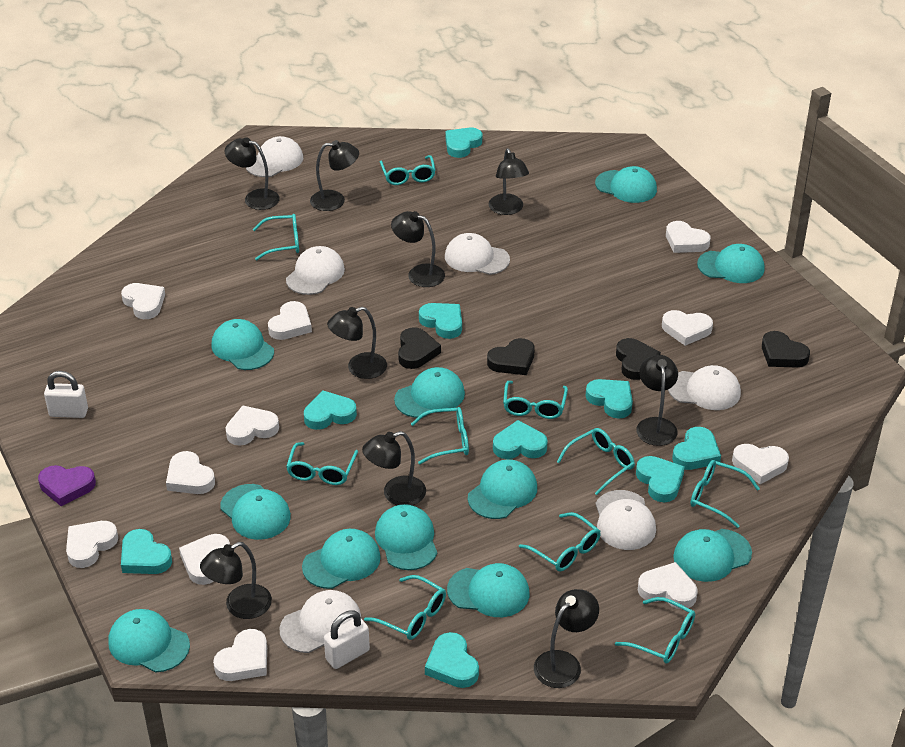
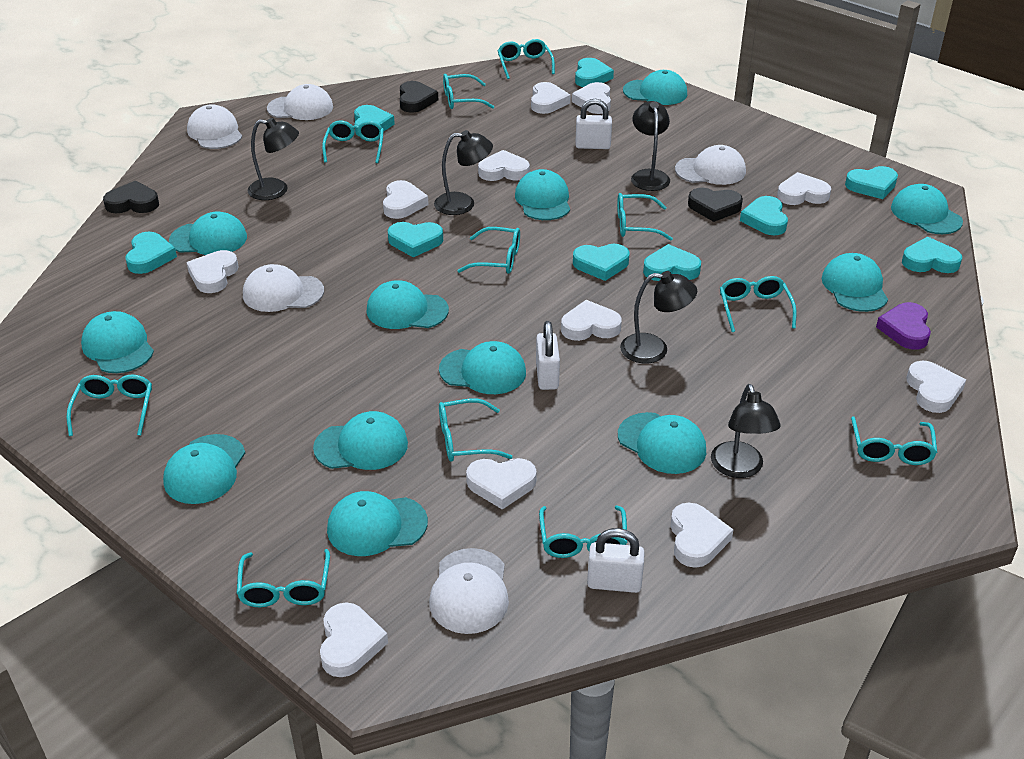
black heart: [398,327,441,369] [487,338,535,375] [616,338,661,380] [762,331,810,368] = 4 -> [103,180,159,213] [400,81,438,113] [688,188,743,222] = 3
black lamp: [200,542,272,619] [225,137,280,210] [310,140,359,211] [327,307,387,379] [362,431,426,505] [391,211,445,287] [489,148,529,215] [534,589,599,688] [637,355,678,446] = 9 -> [247,118,299,200] [434,130,493,215] [620,271,697,364] [631,101,670,191] [711,384,781,478] = 5
turquoise cap: [109,609,190,673] [211,319,274,370] [221,484,291,540] [302,529,381,589] [375,504,437,570] [394,367,465,418] [447,563,529,617] [468,459,537,519] [595,166,657,203] [673,529,752,582] [697,244,765,283] = 11 -> [81,311,154,373] [163,434,245,504] [169,212,247,255] [313,411,408,470] [327,491,428,556] [367,280,449,329] [439,341,526,394] [515,169,570,220] [618,412,706,474] [623,70,687,105] [822,253,888,312] [891,184,963,234] = 12
turquoise glasses: [253,214,299,260] [286,442,358,485] [364,575,446,640] [380,155,436,185] [411,407,469,465] [503,381,568,419] [519,512,600,571] [557,428,635,495] [615,597,695,664] [690,460,760,528] = 10 -> [66,375,152,436] [237,549,330,607] [322,120,384,163] [439,399,513,462] [443,74,494,109] [457,227,520,274] [497,39,555,79] [539,505,627,558] [617,193,673,241] [720,276,797,332] [851,416,937,465] = 11
white cap: [246,136,303,177] [279,590,361,653] [286,246,345,295] [445,233,510,275] [596,490,656,550] [668,365,741,410] = 6 -> [187,104,242,149] [243,264,324,312] [267,84,333,120] [429,548,509,634] [675,145,746,185] = 5
white padlock: [44,371,88,418] [324,610,370,669] = 2 -> [536,321,560,390] [575,99,612,149] [587,528,645,593] = 3

